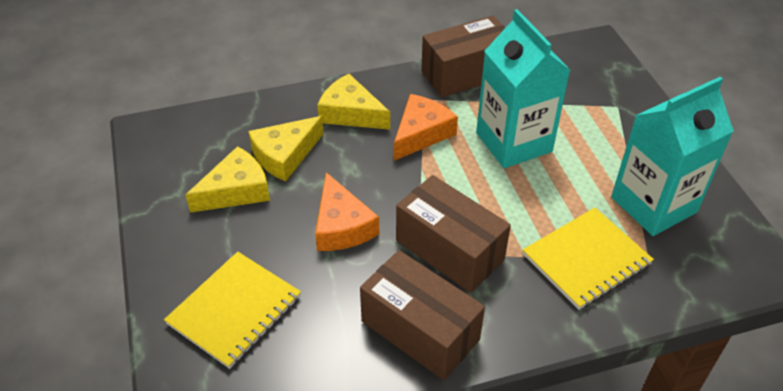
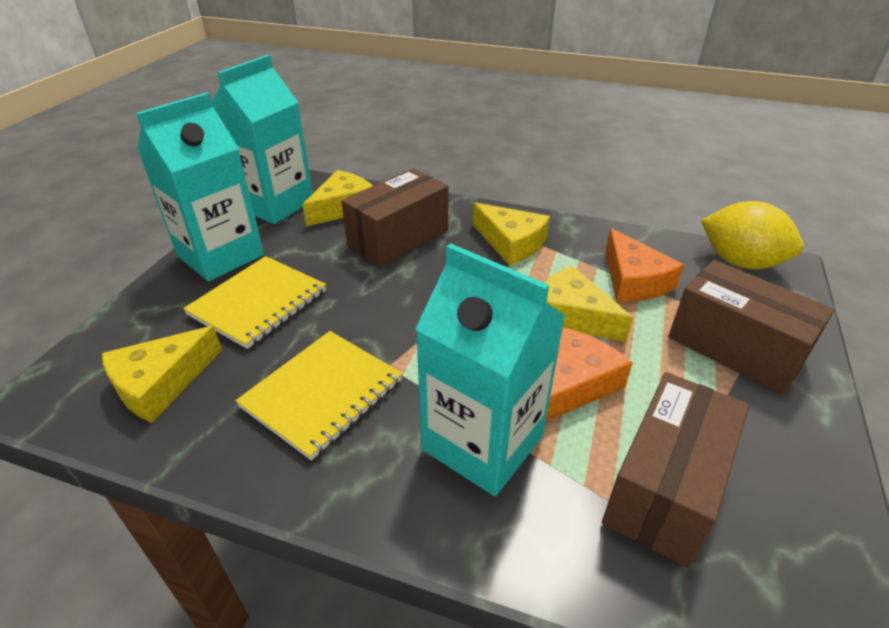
turquoise carton: [476,9,571,168] [611,77,734,236] = 2 -> [136,92,264,281] [212,55,313,224] [415,243,566,496] = 3
yellow cheese: [185,146,270,213] [248,116,324,182] [317,74,390,130] = 3 -> [102,326,222,423] [302,170,373,227] [473,202,550,265] [544,266,633,342] = 4
yellow lemon: none = 0 -> [701,201,804,269] = 1

